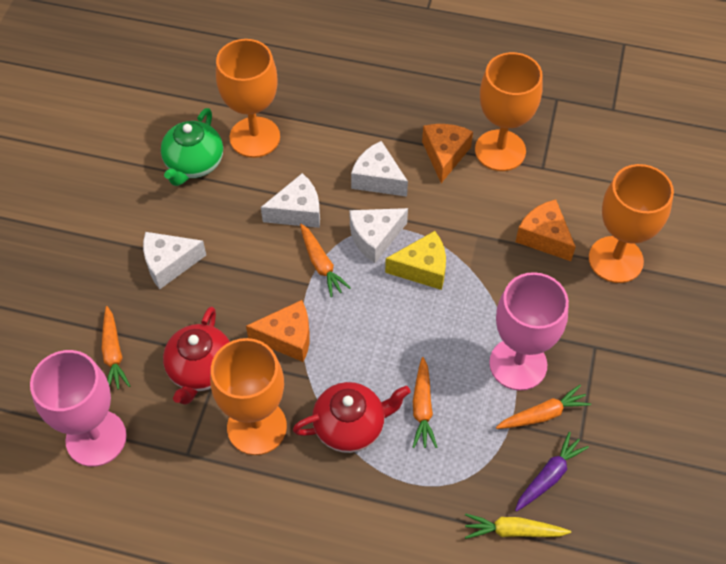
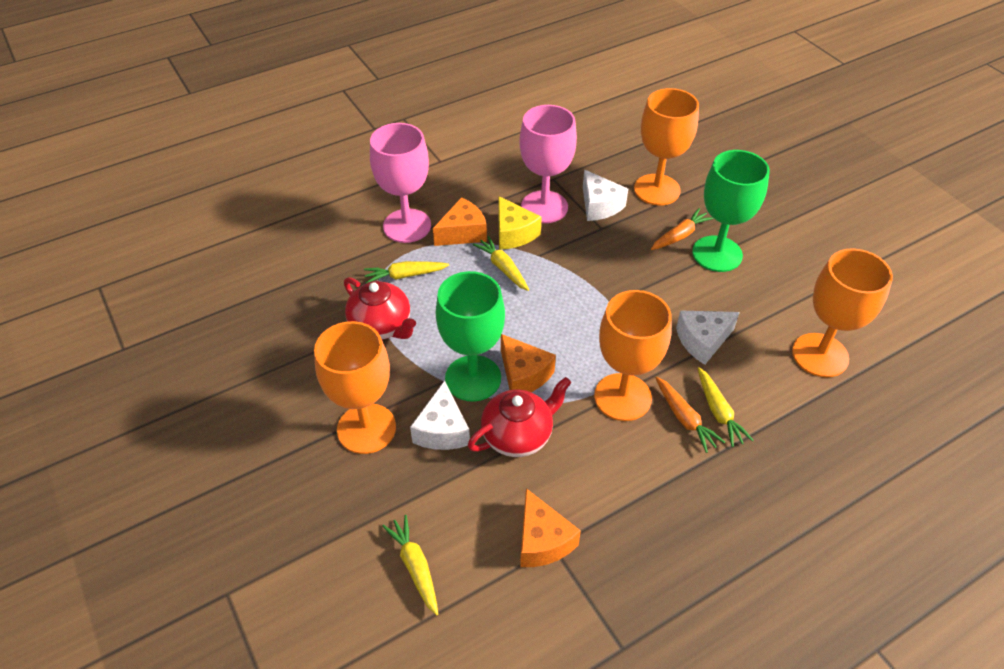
green goblet: none = 0 -> [436,271,505,402] [692,150,770,272] = 2
green teapot: [161,108,223,186] = 1 -> none = 0
orange carrot: [101,306,130,389] [300,224,351,297] [412,357,437,448] [496,385,591,429] = 4 -> [651,208,714,250] [655,376,725,453] = 2
purple carrot: [515,432,589,512] = 1 -> none = 0
white cheese: [143,232,206,289] [261,173,320,228] [349,208,408,263] [351,141,408,197] = 4 -> [410,380,470,450] [583,170,628,221] [676,310,740,365] = 3
yellow carrot: [465,513,571,539] = 1 -> [364,261,449,283] [382,515,438,616] [473,236,529,291] [698,367,754,447] = 4

